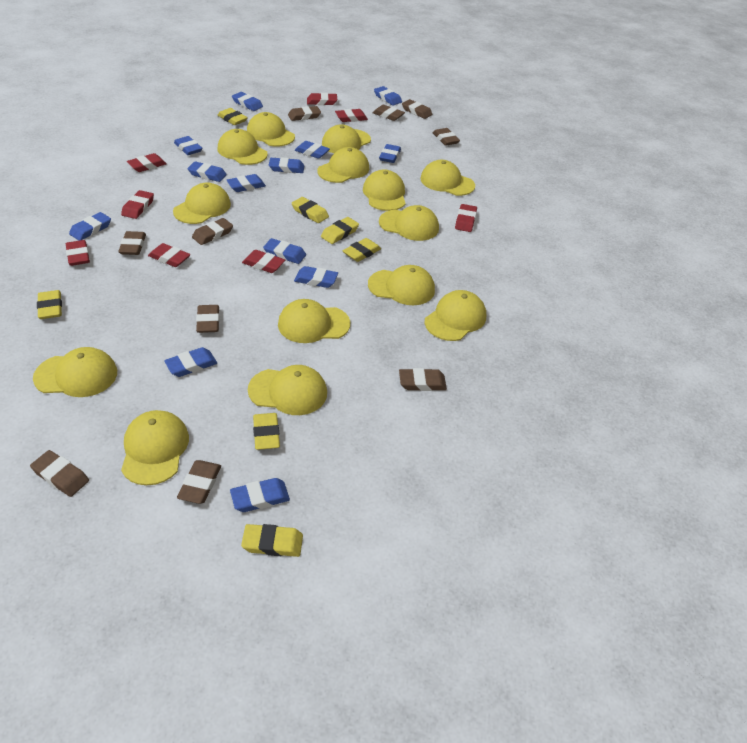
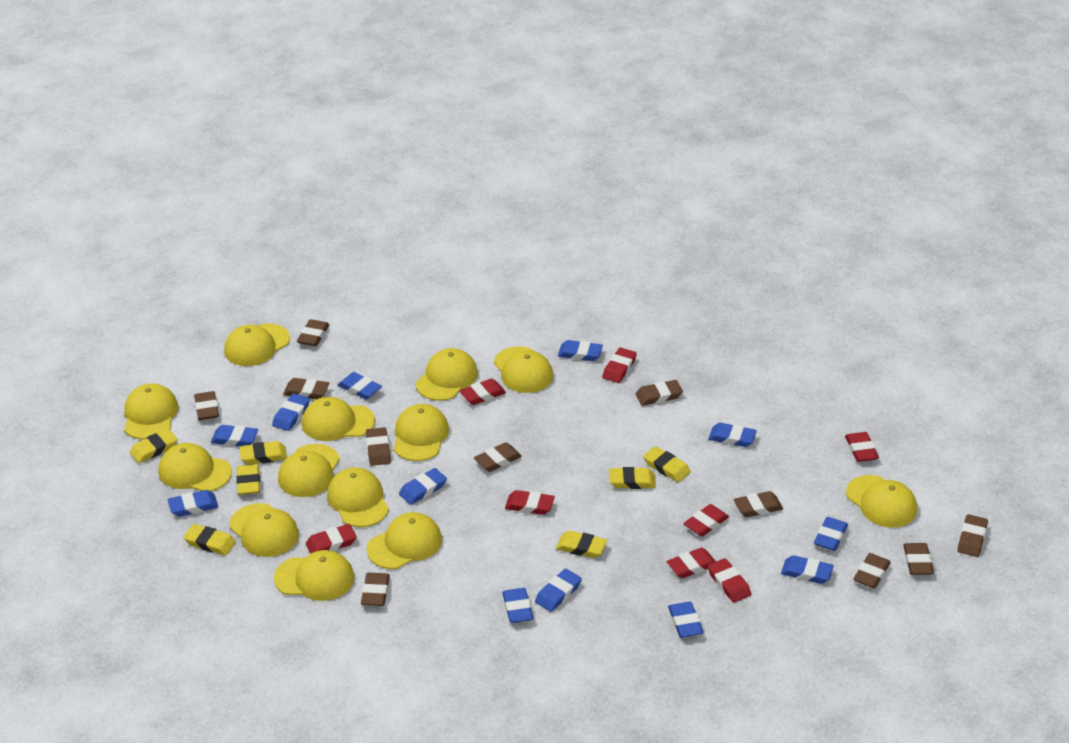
blue eraser: [69,212,111,241] [164,347,217,377] [174,136,203,155] [187,161,227,182] [227,174,266,192] [230,478,290,512] [232,92,263,111] [263,238,306,264] [269,157,304,173] [294,266,338,288] [295,141,330,159] [374,86,402,106] [379,144,401,163] = 13 -> [168,490,218,517] [211,425,258,446] [272,393,310,431] [338,372,382,399] [399,468,447,505] [502,588,533,623] [535,568,582,612] [558,340,603,361] [668,602,704,638] [709,423,757,447] [781,555,834,584] [814,517,848,551] = 12
brown eraser: [30,450,89,497] [118,231,146,255] [177,460,221,504] [192,218,233,245] [196,305,220,333] [288,106,321,121] [372,105,405,121] [399,368,447,391] [402,99,432,119] [433,128,460,146] = 10 -> [194,391,219,420] [283,378,329,399] [297,319,329,346] [361,573,390,606] [366,427,391,466] [474,442,522,472] [636,380,683,406] [733,491,783,517] [853,553,891,588] [903,543,934,575] [957,514,988,557] = 11
yellow cap: [33,347,117,397] [121,410,189,485] [173,182,231,224] [218,129,268,165] [247,112,295,146] [248,365,327,415] [278,299,350,343] [317,147,369,183] [322,124,371,153] [363,169,406,211] [368,265,435,305] [379,205,439,241] [421,160,475,196] [425,290,486,341] = 14 -> [124,383,178,440] [158,443,232,491] [224,323,290,366] [229,503,299,557] [274,550,354,601] [278,444,340,497] [302,397,375,441] [327,467,389,527] [366,512,442,569] [393,404,449,461] [416,348,478,401] [494,346,553,393] [846,475,917,528] = 13

